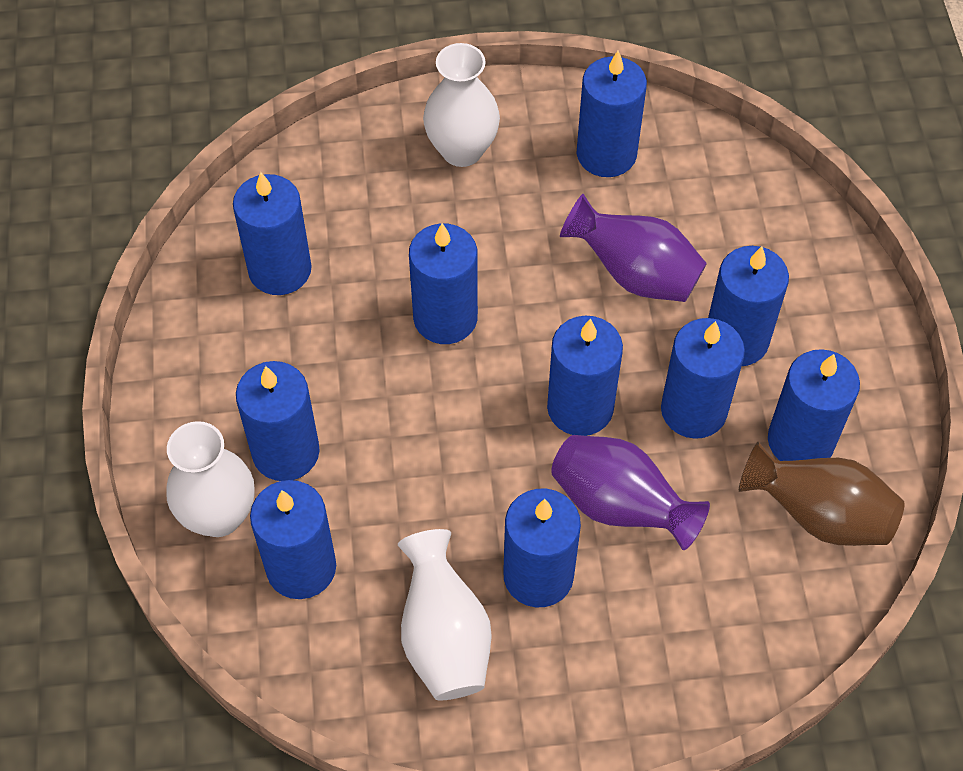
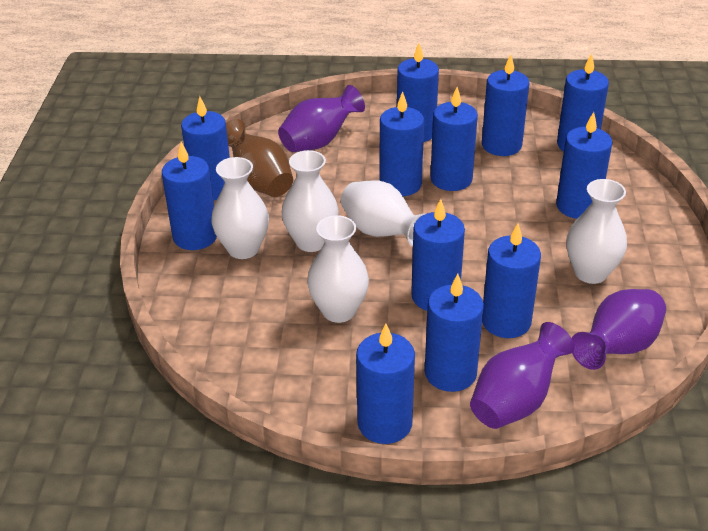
blue candle: [233,172,312,295] [236,361,320,481] [250,480,336,599] [409,223,478,344] [503,489,581,607] [547,316,623,436] [577,50,647,177] [661,318,745,439] [708,246,789,366] [768,349,860,461] = 10 -> [162,142,217,250] [181,96,230,201] [356,324,415,444] [380,91,424,196] [397,43,439,142] [411,199,465,311] [425,274,484,392] [430,87,478,191] [482,54,529,156] [482,224,541,338] [556,112,613,219] [557,54,609,151] = 12
purple vase: [551,435,710,550] [560,194,707,302] = 2 -> [278,85,365,152] [470,322,575,429] [572,289,666,370] = 3
white vase: [166,421,255,537] [398,529,492,700] [423,43,500,167] = 3 -> [211,157,269,259] [282,150,339,252] [307,215,369,323] [341,181,426,247] [566,179,627,284] = 5

